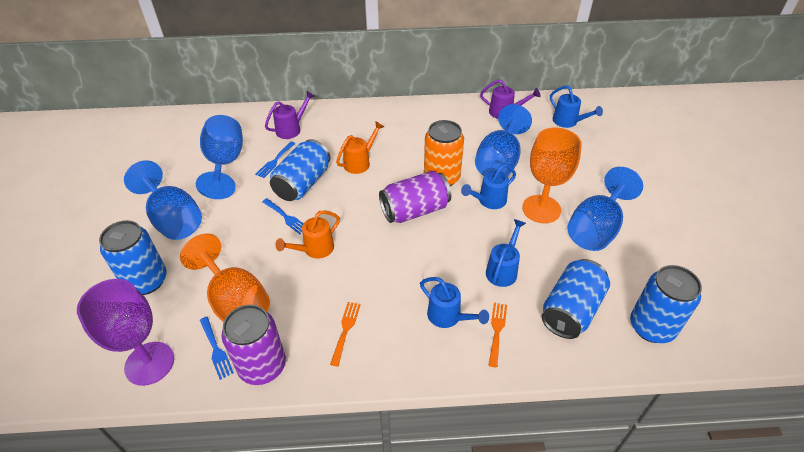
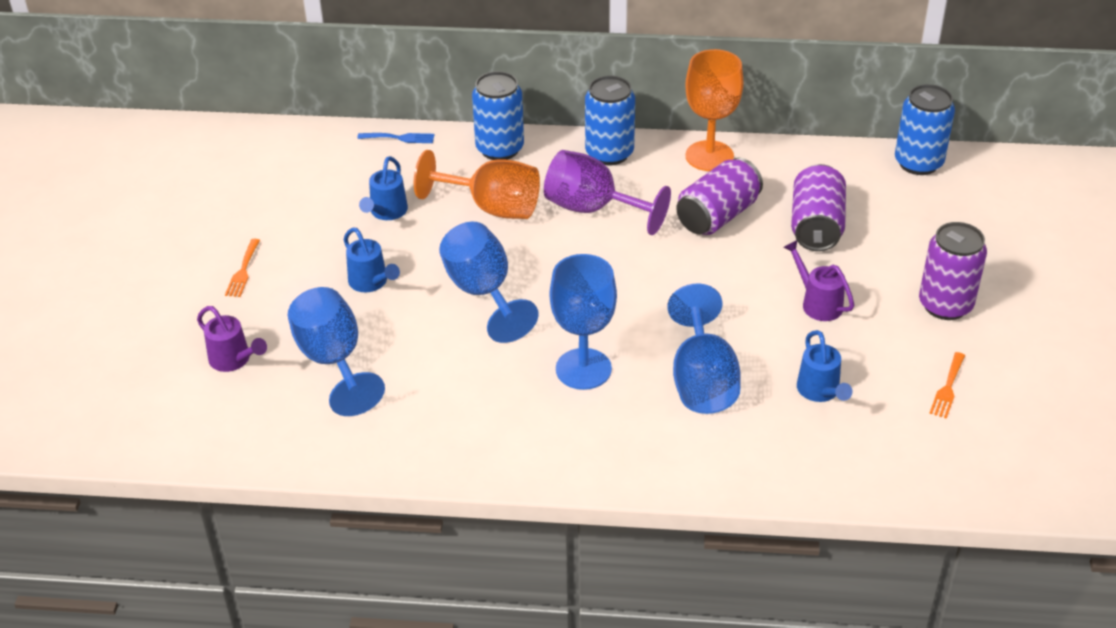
blue can: [99,220,167,295] [270,139,330,201] [542,259,610,339] [630,265,702,343] = 4 -> [472,71,524,160] [585,76,635,165] [895,84,955,175] = 3
blue fork: [200,317,234,380] [255,142,295,178] [262,198,304,234] = 3 -> [358,133,434,143] = 1
blue watering can: [420,277,489,328] [461,164,516,209] [486,219,526,287] [550,85,603,128] = 4 -> [344,228,400,292] [359,156,408,220] [797,330,852,402] = 3
orange can: [424,120,464,186] = 1 -> none = 0
orange watering can: [275,210,340,259] [336,121,384,174] = 2 -> none = 0
purple can: [221,305,286,385] [379,171,451,223] = 2 -> [676,158,763,235] [791,164,846,251] [919,222,987,320] = 3

